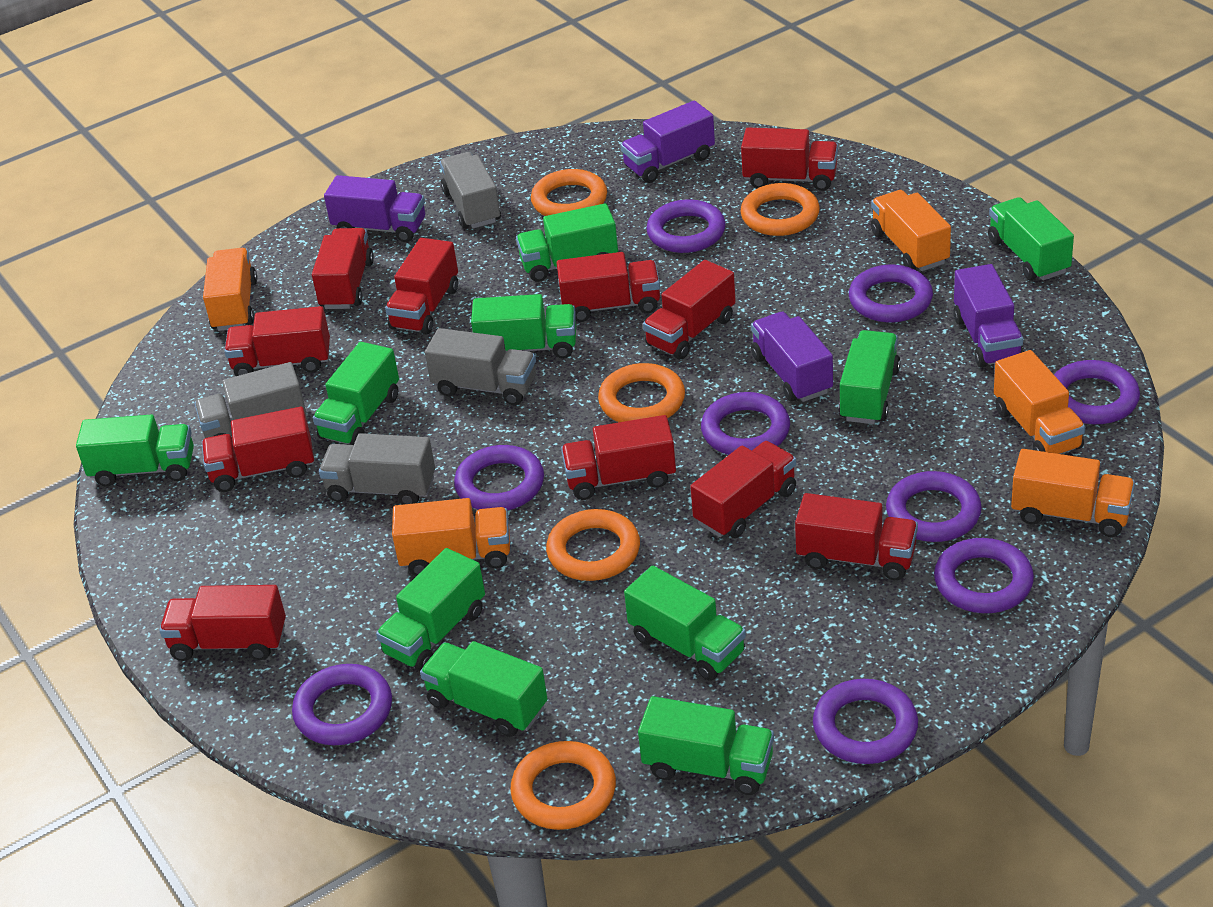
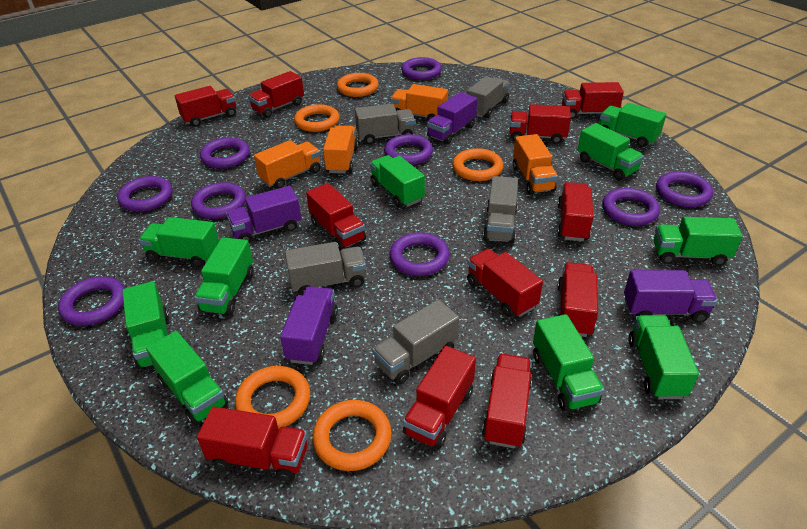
grey truck: [194,362,306,438] [319,433,435,505] [425,328,536,405] [440,152,501,229] = 4 -> [285,242,366,295] [355,104,415,144] [372,300,459,385] [467,76,510,118] [483,176,518,243] = 5
orange truck: [203,248,257,331] [392,498,510,576] [871,190,951,271] [994,350,1086,454] [1011,449,1135,537] = 5 -> [254,140,321,189] [323,126,358,174] [390,84,448,121] [513,134,558,194] = 4

